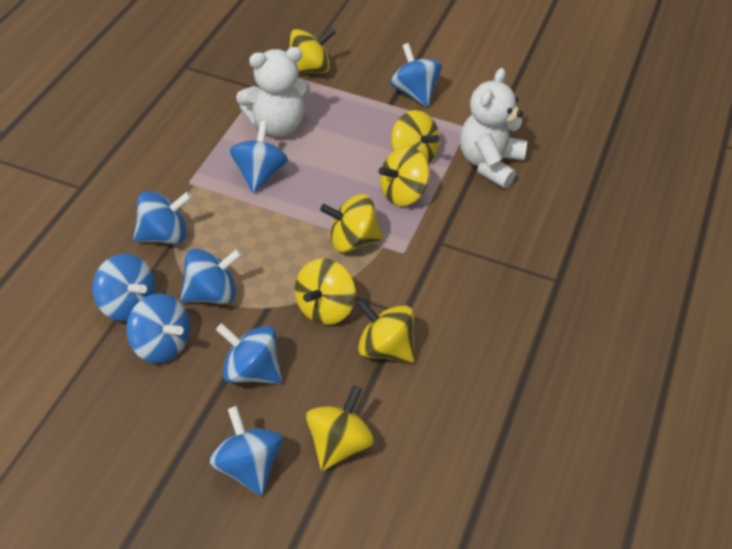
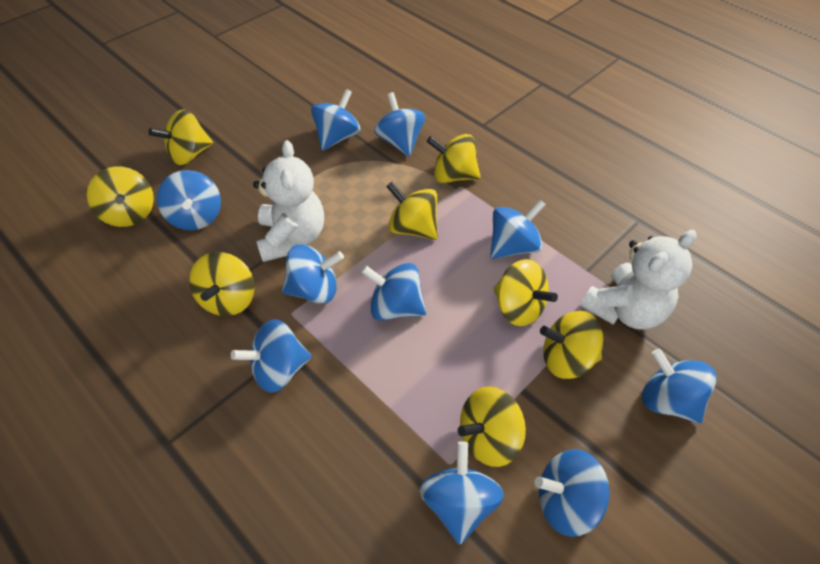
blue spinning top: [92,254,156,321] [126,293,190,363] [133,191,192,244] [180,249,242,304] [210,406,283,496] [216,323,282,384] [229,121,288,193] [390,43,442,107] = 8 -> [157,170,221,230] [231,319,312,393] [282,244,344,304] [311,89,361,151] [361,263,426,321] [374,92,425,157] [420,441,504,544] [490,200,546,259] [535,449,610,537] [642,349,717,424] = 10
yellow spinning top: [289,27,336,73] [295,258,356,325] [306,385,375,471] [320,194,383,252] [356,299,415,363] [379,146,429,206] [391,110,440,164] = 7 -> [87,166,154,227] [149,109,213,165] [189,252,255,316] [386,182,438,240] [427,134,481,183] [458,386,526,467] [493,259,558,326] [540,311,603,379] = 8

